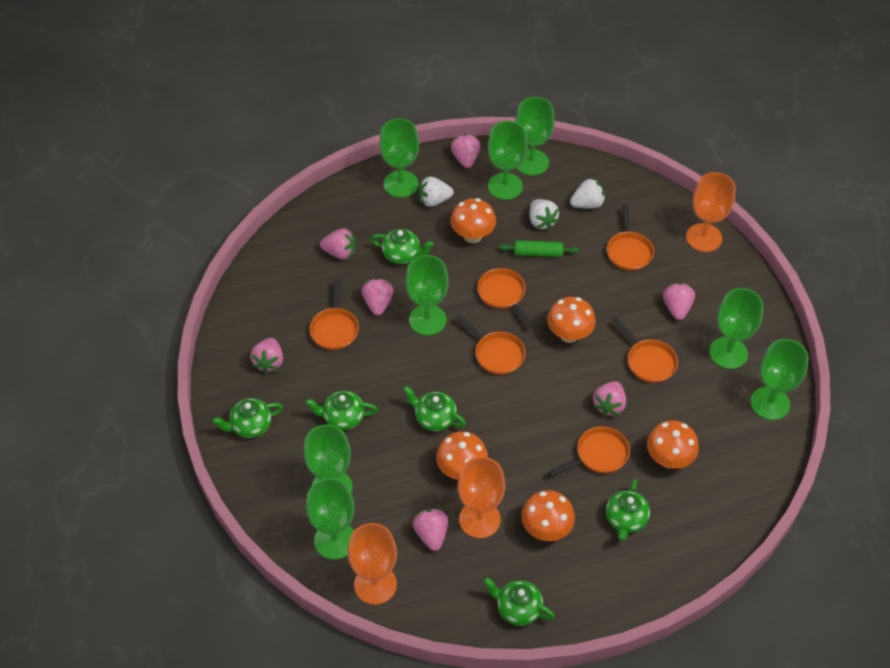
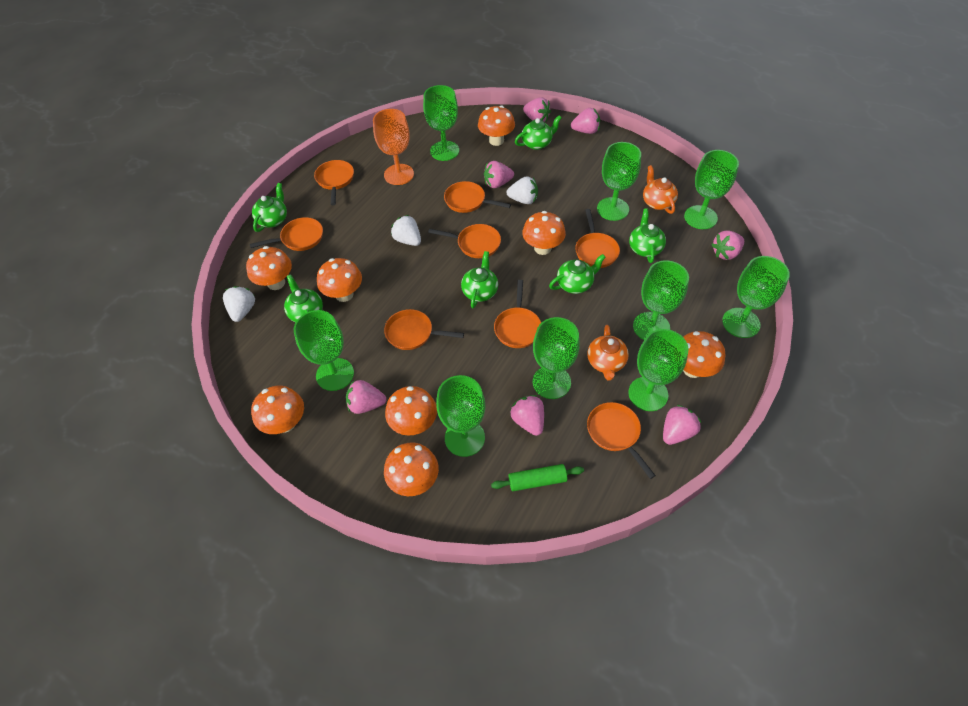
green goblet: [304,424,353,493] [306,478,355,560] [379,119,419,198] [406,255,449,336] [488,121,528,200] [515,97,555,176] [709,288,764,369] [751,339,809,420] = 8 -> [294,310,354,391] [423,85,459,161] [436,375,485,457] [533,317,580,399] [597,142,641,221] [628,329,689,411] [633,260,689,340] [684,150,739,229] [722,256,790,338] = 9
orange goblet: [348,523,397,605] [458,457,505,538] [686,172,736,252] = 3 -> [373,109,414,185] = 1
orange mushroom: [436,431,488,480] [450,198,496,243] [521,490,575,541] [547,297,596,343] [647,420,699,469] = 5 -> [246,246,292,290] [251,386,304,434] [317,258,362,302] [384,442,439,496] [385,386,437,436] [478,106,515,146] [522,211,566,255] [683,331,725,378] = 8
orange pan: [309,278,359,350] [456,314,526,375] [477,268,534,328] [548,426,630,477] [607,204,654,271] [613,317,678,383] = 6 -> [250,217,323,251] [314,160,354,205] [384,309,464,350] [428,224,501,258] [444,181,511,213] [494,280,541,348] [575,209,620,268] [587,402,656,479] = 8
orange teapot: none = 0 -> [587,325,629,381] [643,165,678,214] = 2

